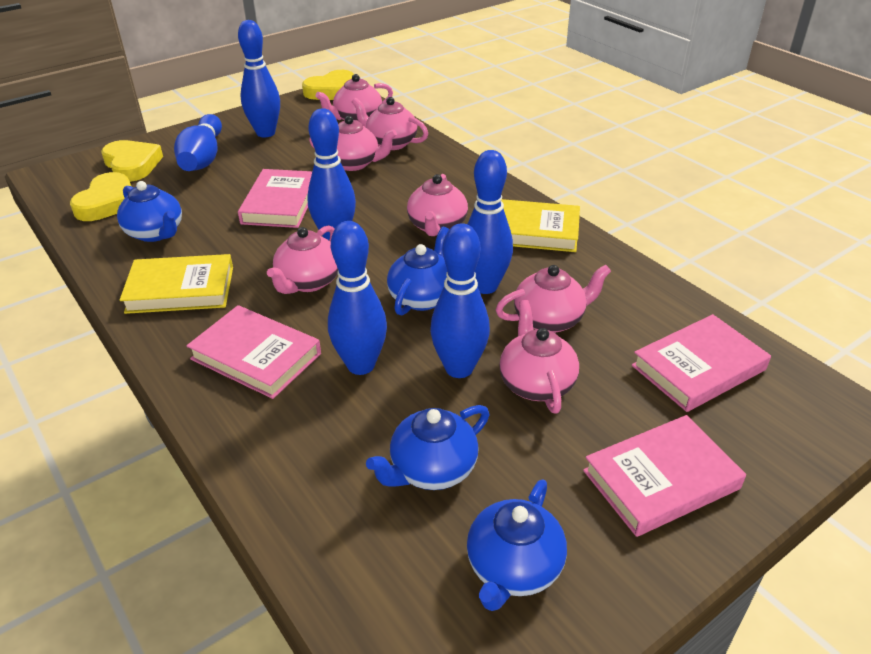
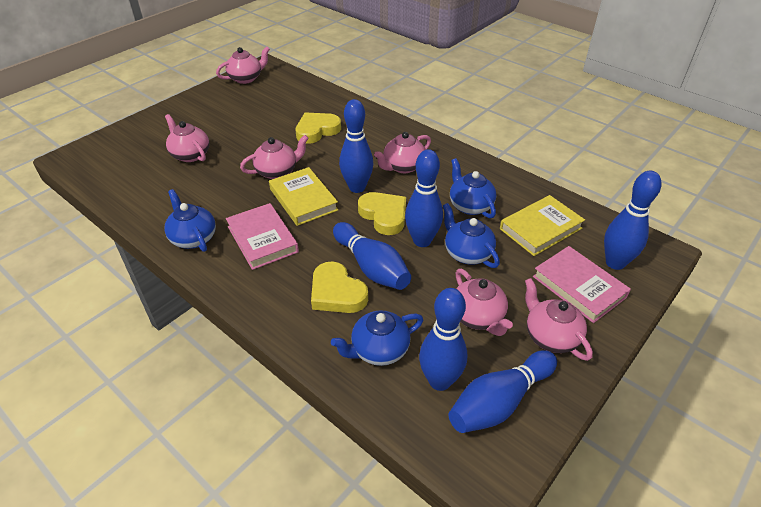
pink book: [187,305,321,399] [238,169,312,228] [583,415,746,537] [632,314,771,412] = 4 -> [226,203,299,270] [533,246,631,323] = 2
pink teapot: [267,225,338,294] [309,116,397,171] [316,74,393,122] [352,97,428,150] [407,174,468,236] [496,265,611,333] [499,300,579,414] = 7 -> [165,114,209,162] [216,46,270,84] [240,135,309,179] [374,132,431,173] [456,269,513,336] [525,278,593,361] = 6

